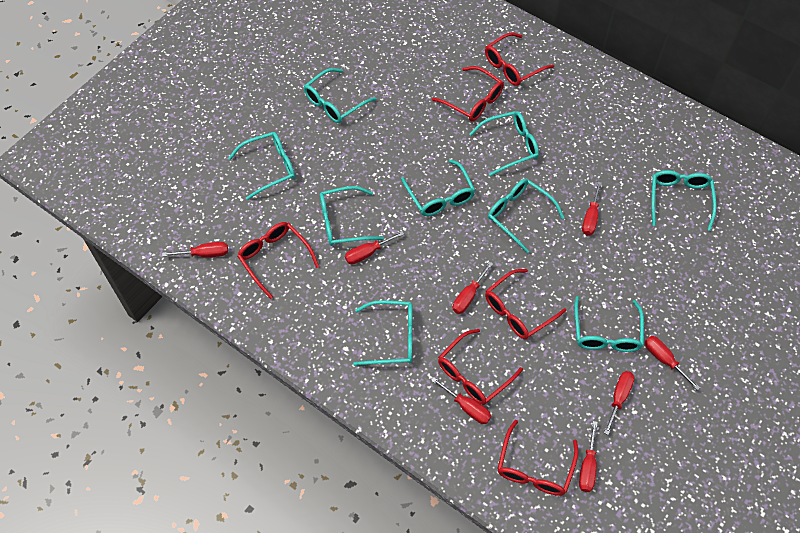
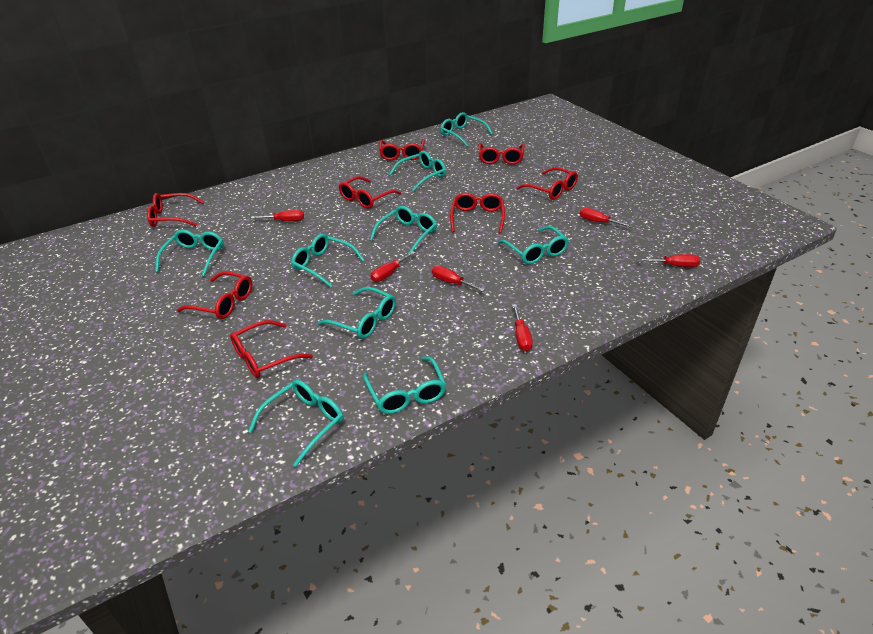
red glasses: [237,222,319,299] [432,66,504,121] [438,329,523,405] [485,32,554,86] [485,269,566,339] [497,420,579,496] = 6 -> [147,193,204,227] [177,271,252,319] [230,320,313,378] [339,176,401,209] [379,139,425,161] [450,193,505,234] [478,143,525,165] [517,167,578,200] = 8
red screwdriver: [162,242,228,257] [345,231,404,264] [431,377,491,424] [453,262,493,314] [579,421,598,492] [582,182,602,235] [604,371,635,435] [645,336,700,390] = 8 -> [251,210,304,221] [371,251,415,282] [432,266,485,292] [512,304,533,351] [580,208,632,228] [638,254,700,267] = 6

